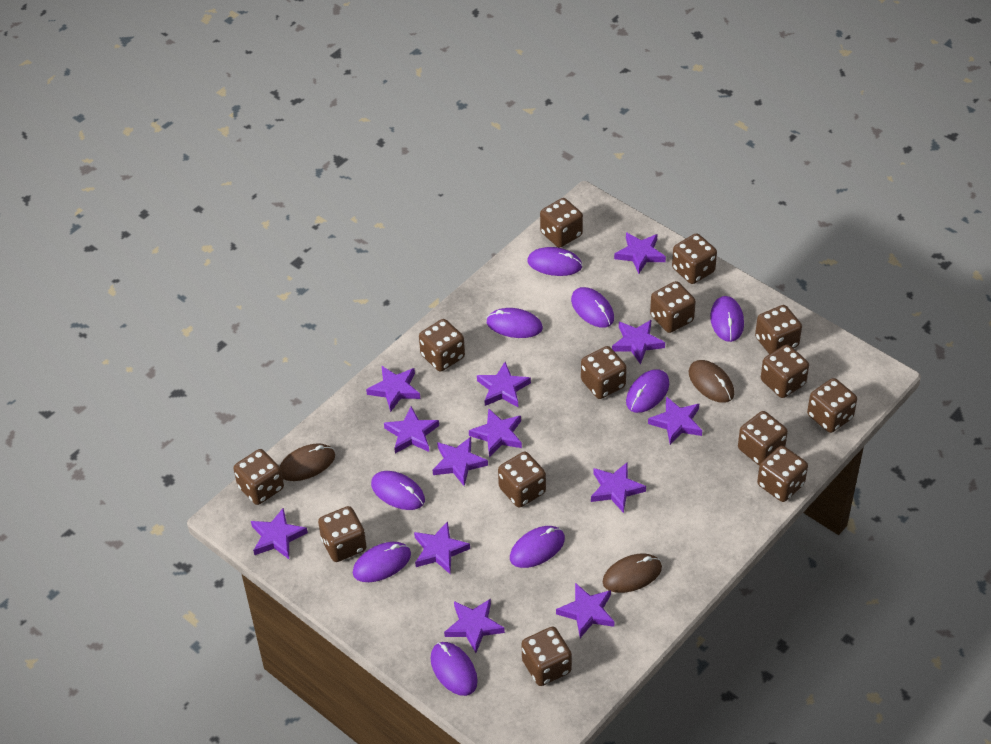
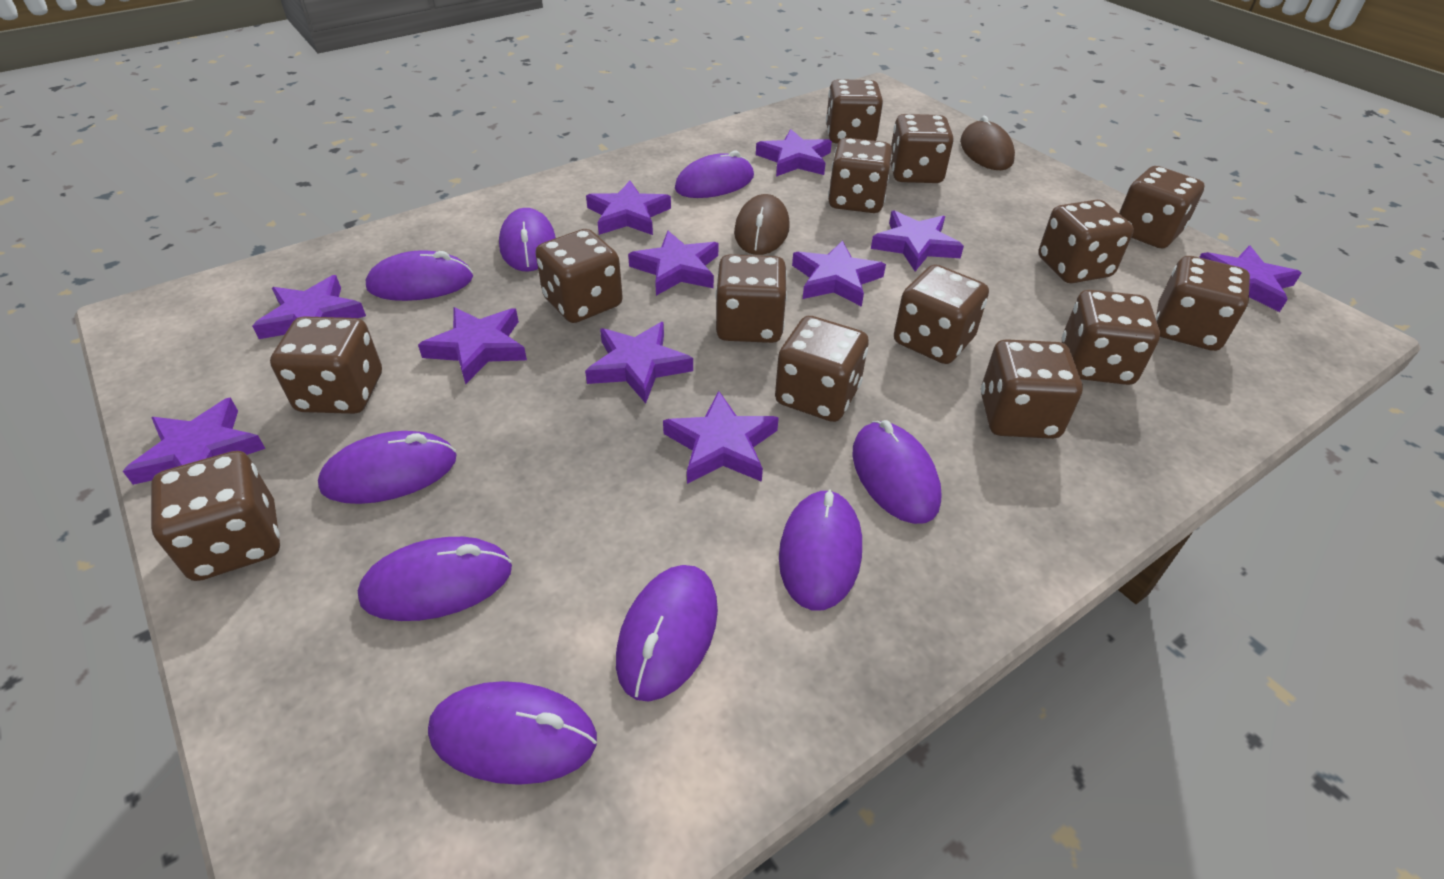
brown mouse: [279,443,335,481] [603,553,662,593] [689,360,734,403] = 3 -> [734,194,790,255] [960,116,1015,170] = 2
purple star: [251,508,308,559] [366,366,420,412] [384,407,439,453] [414,521,470,574] [433,437,488,486] [444,599,505,653] [469,408,522,457] [477,362,531,407] [556,583,615,638] [591,463,646,513] [612,319,665,365] [614,232,666,274] [648,396,702,445] = 13 -> [123,397,266,485] [252,275,366,339] [418,307,527,384] [585,322,693,403] [586,181,671,235] [628,231,718,296] [663,391,779,484] [756,129,832,177] [792,241,886,307] [871,210,964,271] [1199,246,1301,312] = 11

